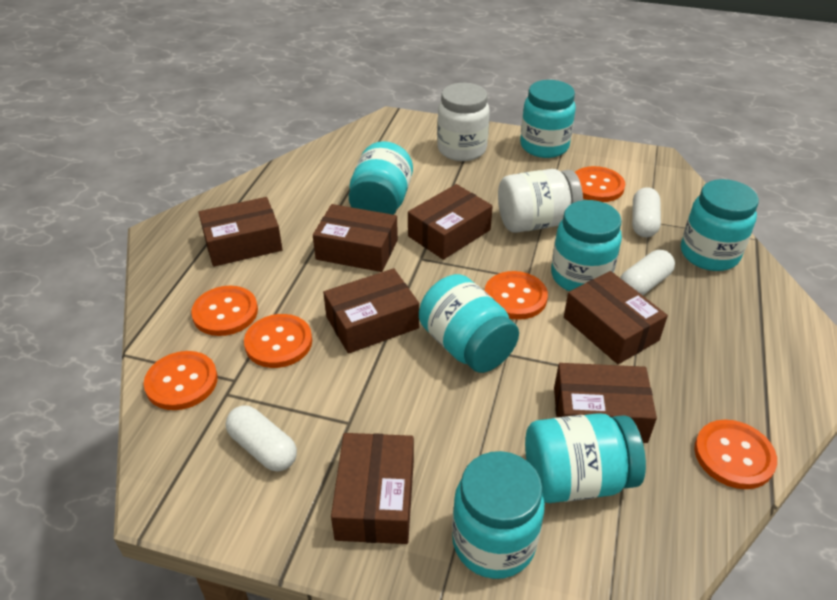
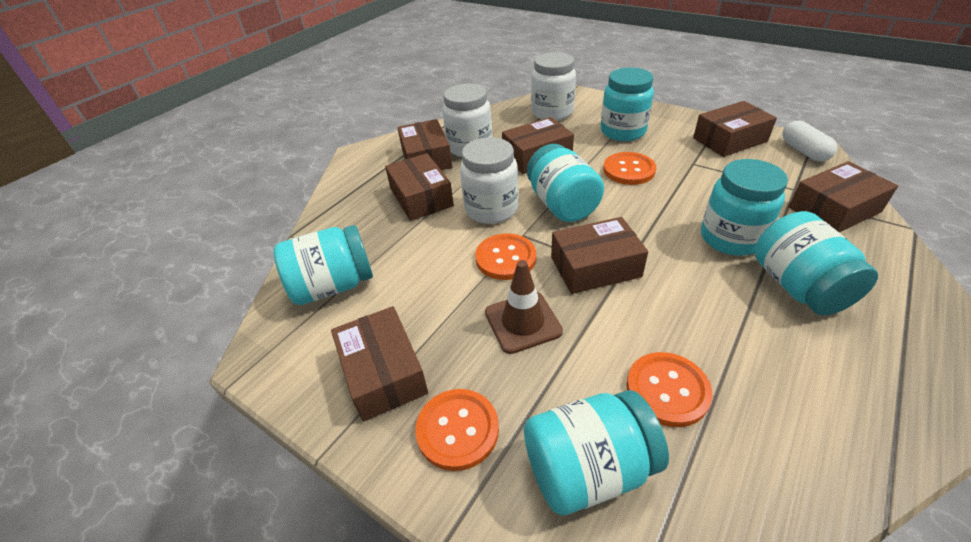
brown traffic cone: none = 0 -> [485,260,563,354] = 1
orange button: [144,351,218,410] [191,286,258,336] [244,314,312,368] [485,271,548,320] [575,166,625,202] [694,420,777,489] = 6 -> [415,389,499,471] [475,233,536,280] [603,152,656,185] [626,352,712,427] = 4
turquoise jar: [349,141,413,215] [419,274,519,373] [452,451,545,579] [520,80,576,158] [525,413,646,503] [551,200,622,291] [681,179,759,271] = 7 -> [274,225,373,305] [524,390,669,516] [527,144,604,222] [601,67,654,141] [701,159,788,256] [754,211,878,316] = 6
white capsule: [226,405,297,471] [620,250,675,295] [632,187,661,237] = 3 -> [782,121,837,162] = 1
white jar: [437,83,490,161] [498,169,583,233] = 2 -> [442,84,492,157] [460,137,519,224] [531,52,576,121] = 3

